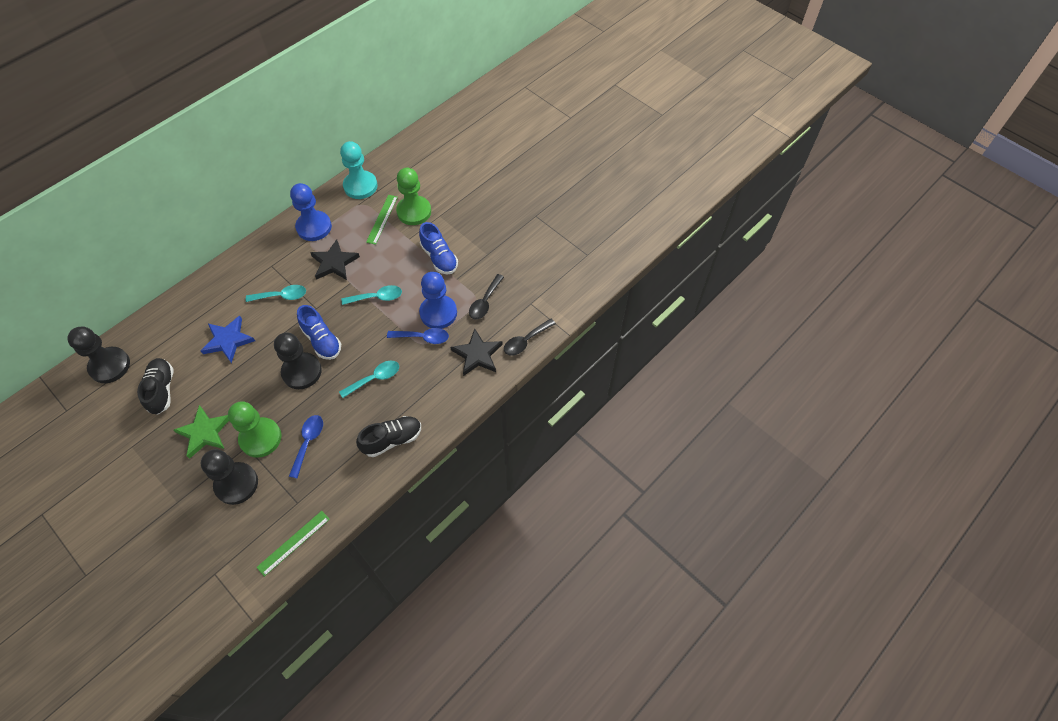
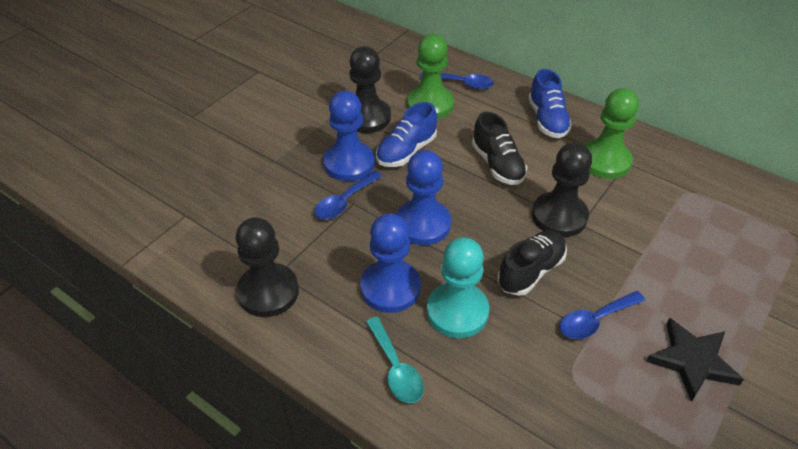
black spoon: [469,274,504,320] [504,318,556,356] = 2 -> none = 0
black star: [310,239,360,280] [450,329,503,376] = 2 -> [646,318,744,402] = 1
blue pawn: [290,183,332,241] [419,272,457,329] = 2 -> [323,91,375,181] [360,213,421,313] [396,150,451,245] = 3
blue spoon: [289,415,323,478] [387,328,449,344] = 2 -> [314,171,382,220] [420,72,494,90] [560,291,645,339] = 3
blue star: [201,316,255,363] = 1 -> none = 0
green ruler: [256,511,330,577] [366,195,398,245] = 2 -> none = 0
green star: [174,405,229,459] = 1 -> none = 0
turquoise spoon: [246,285,306,302] [339,361,399,398] [342,285,402,305] = 3 -> [366,317,424,403] = 1

